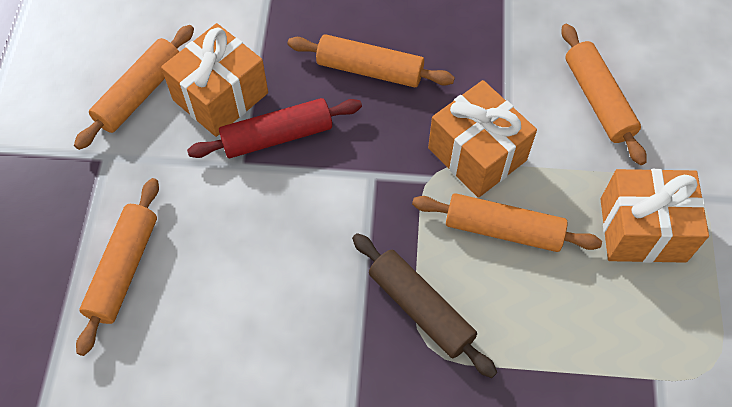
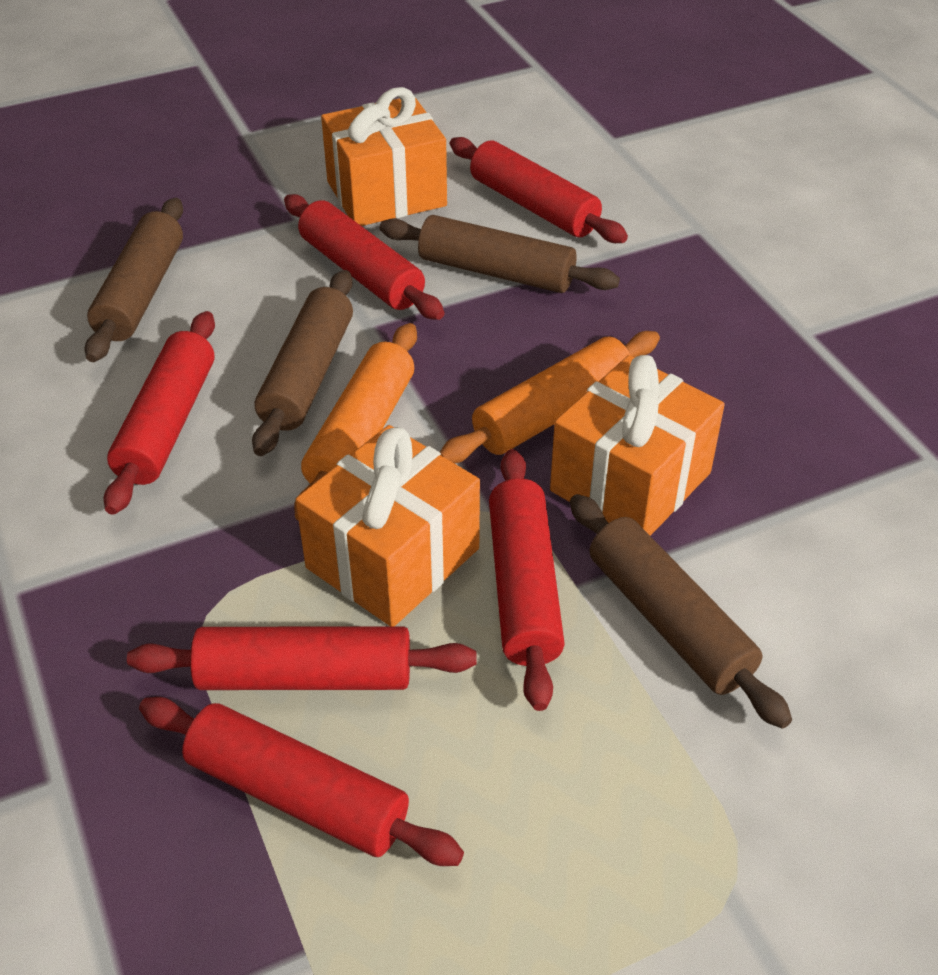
brown rolling pin: [352,233,497,378] = 1 -> [85,198,183,362] [252,270,353,456] [379,215,620,293] [570,494,792,729] = 4
orange rolling pin: [74,25,194,150] [76,178,159,356] [288,34,455,88] [412,193,602,252] [561,24,647,165] = 5 -> [294,323,417,521] [440,331,660,463] = 2
red rolling pin: [187,98,362,158] = 1 -> [104,311,215,515] [127,626,476,690] [139,697,464,866] [284,194,444,320] [450,137,628,243] [489,449,565,711] = 6

